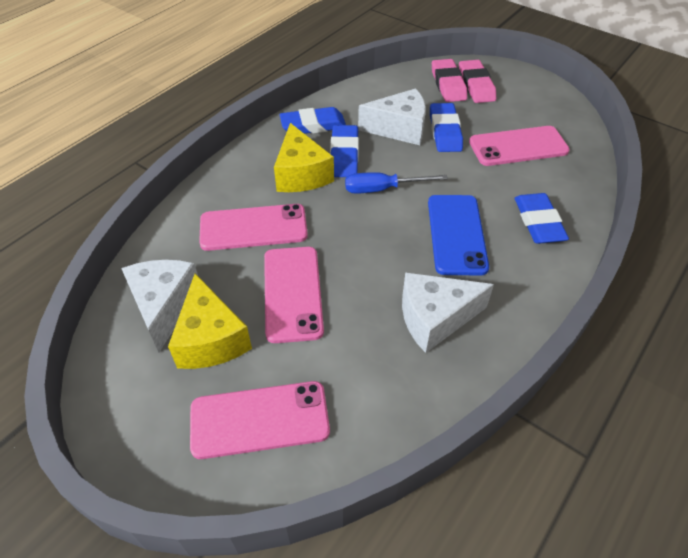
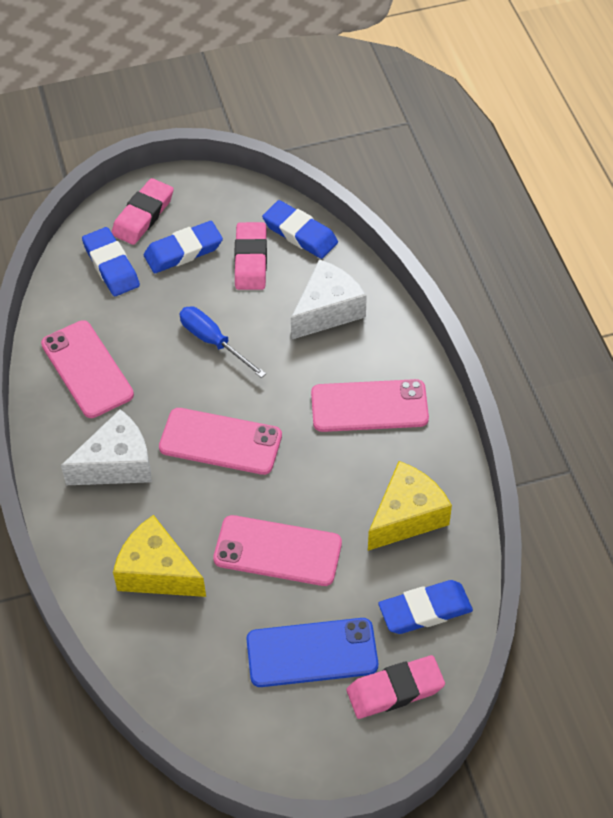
pink eraser: [432,59,467,102] [459,60,496,103] = 2 -> [112,178,174,245] [234,222,267,290] [346,655,445,719] = 3
white cheese: [121,260,198,352] [358,88,426,145] [402,272,494,353] = 3 -> [61,409,152,485] [291,259,367,340] = 2

